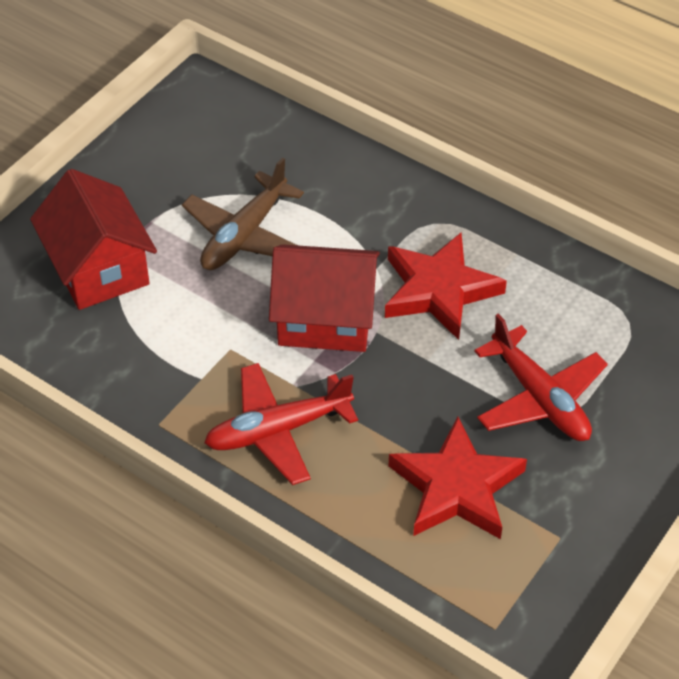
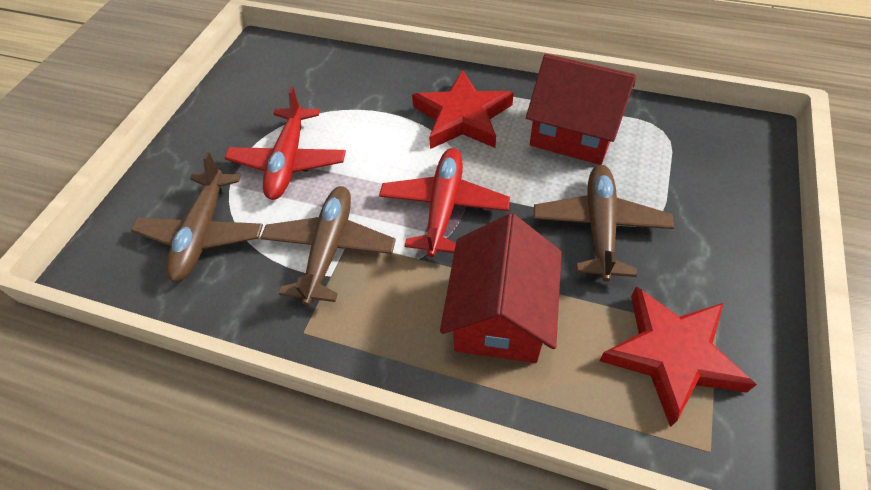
brown plane: [182,157,304,270] = 1 -> [131,152,263,282] [261,186,396,306] [533,165,674,282] = 3

